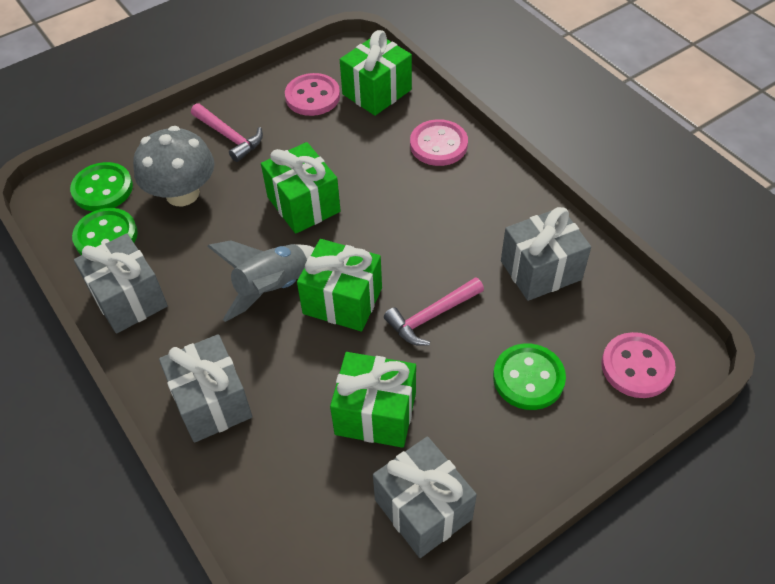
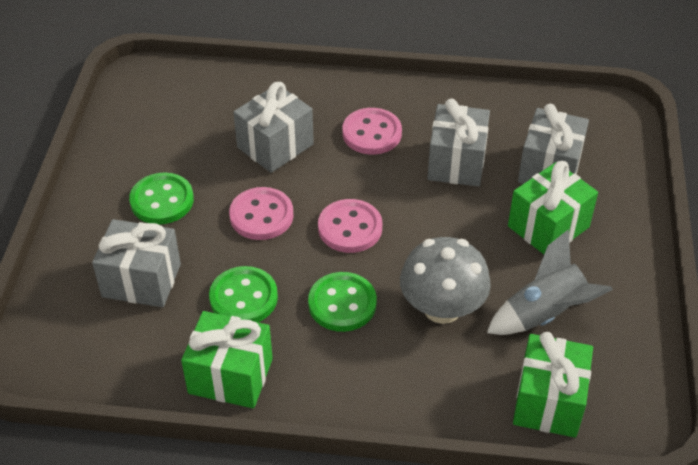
green gift: [261,142,341,234] [297,239,382,331] [330,352,416,448] [340,30,412,116] = 4 -> [181,311,273,408] [508,161,598,254] [513,332,593,438] = 3
pink hammer: [191,103,263,162] [384,277,484,346] = 2 -> none = 0

